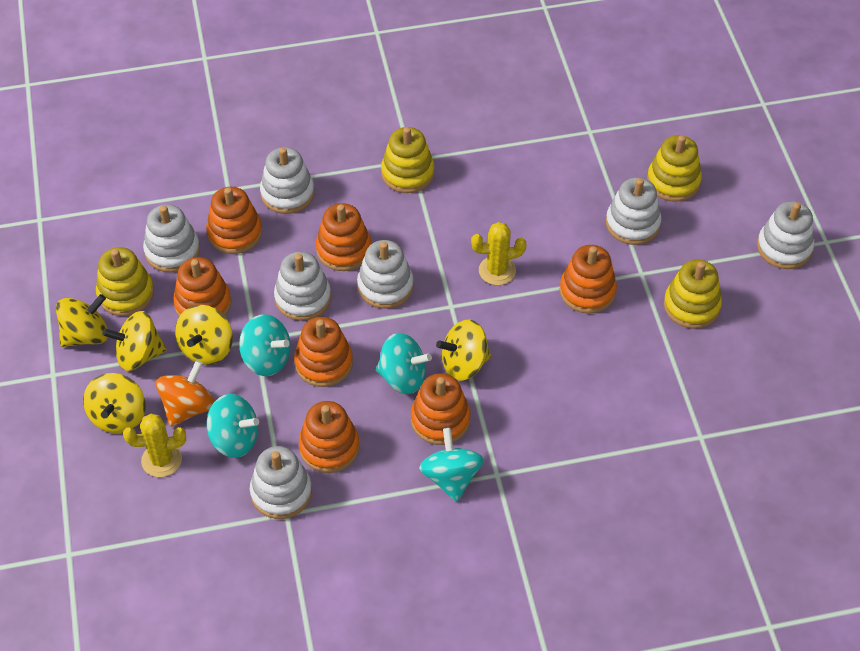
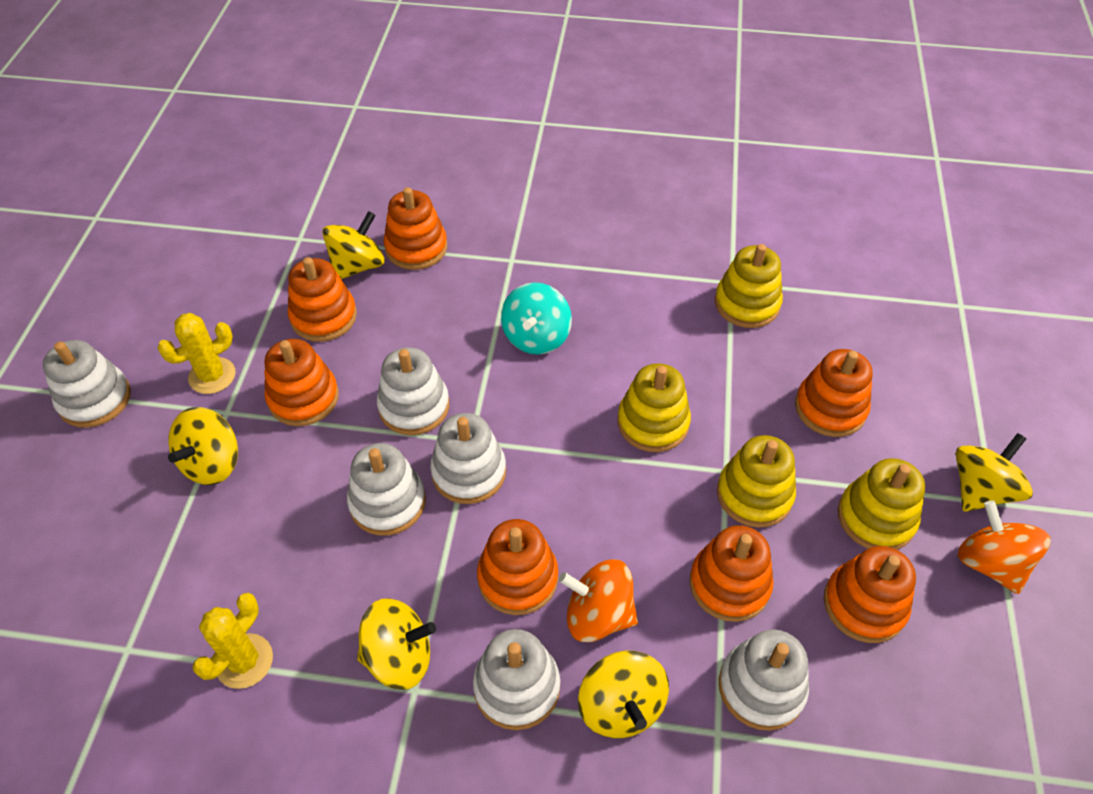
orange spinning top: [156,360,215,427] = 1 -> [559,559,638,642] [958,500,1051,594] = 2
turquoise spinning top: [207,394,259,458] [239,314,291,376] [376,333,432,394] [419,428,484,502] = 4 -> [501,282,572,355] = 1
white stacking toy: [143,204,200,272] [250,446,312,519] [260,147,314,214] [274,252,331,321] [357,240,414,309] [606,177,662,245] [757,201,814,269] = 7 -> [43,340,131,428] [347,443,426,536] [377,347,449,435] [430,413,506,504] [473,629,560,730] [719,629,809,731] = 6

